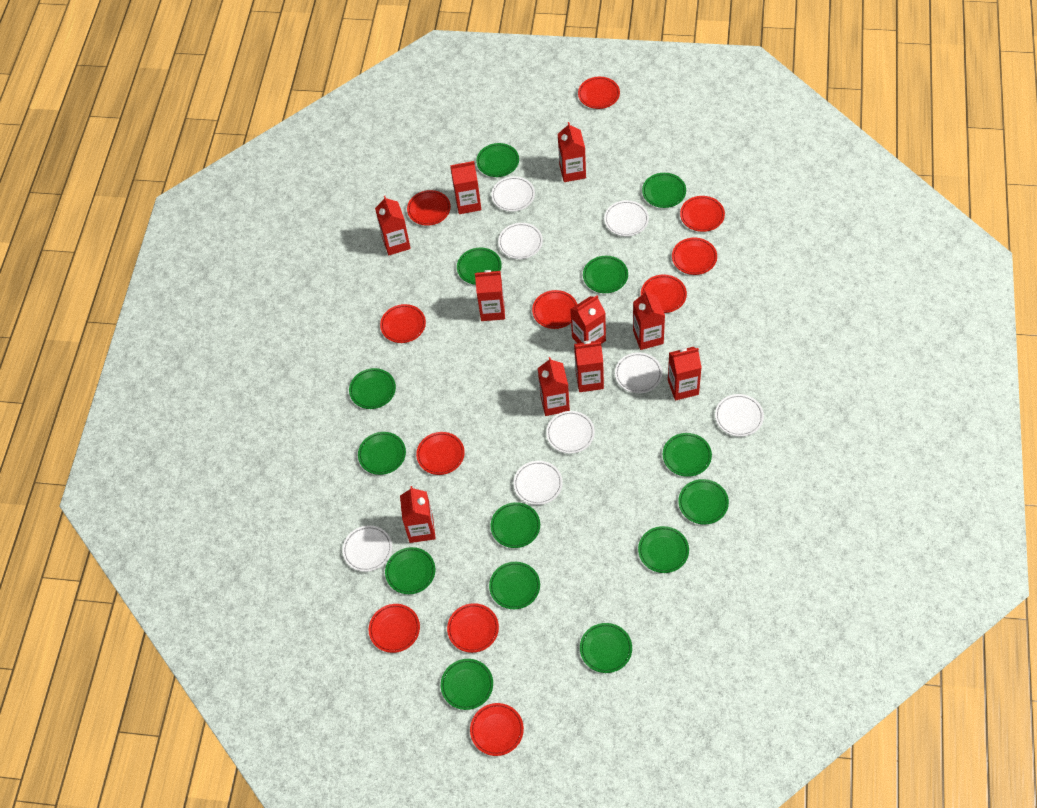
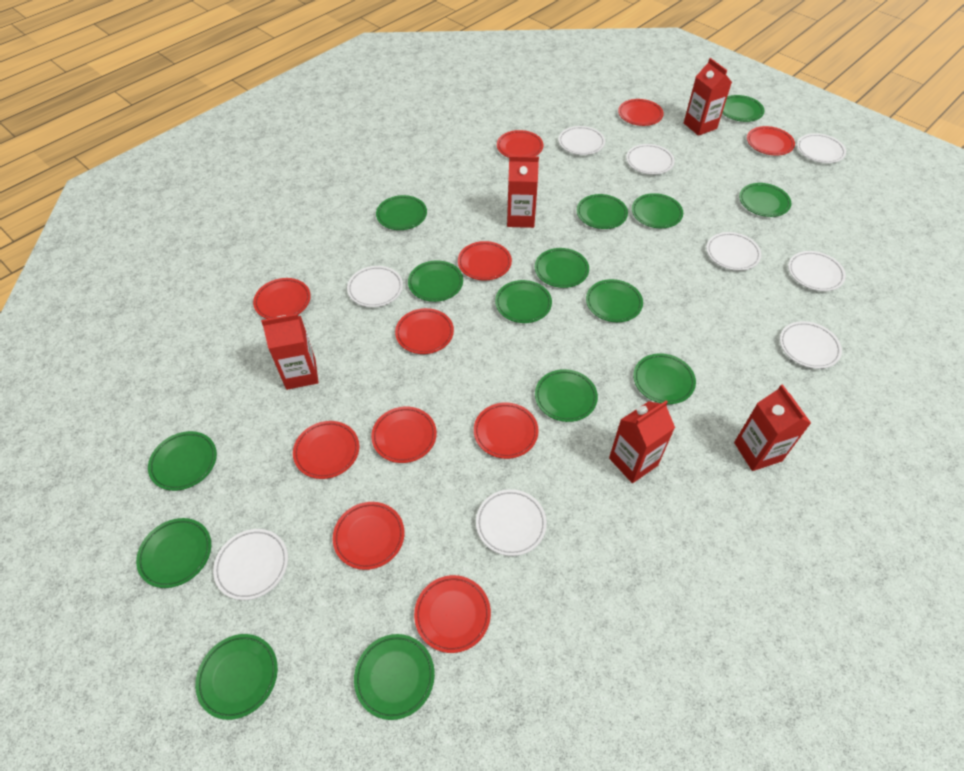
green plate: [349,368,396,409] [358,432,406,475] [385,547,435,594] [441,659,493,710] [457,248,502,285] [476,143,519,177] [489,562,540,609] [491,502,540,548] [580,623,632,673] [583,256,628,293] [638,526,689,573] [642,173,686,208] [663,433,712,477] [678,479,729,524] = 14 -> [136,518,211,588] [148,431,217,491] [195,634,278,720] [354,634,435,720] [376,195,427,230] [408,260,463,302] [495,280,552,323] [535,248,589,288] [535,369,598,422] [577,194,628,229] [586,279,643,322] [632,193,683,228] [633,353,696,404] [722,95,764,122] [739,183,791,217] = 15
red carton: [375,196,411,255] [400,486,436,543] [450,161,481,214] [475,270,505,321] [538,357,570,416] [558,122,586,182] [570,295,606,344] [574,340,604,392] [633,290,665,350] [668,347,702,401] = 10 -> [261,314,319,390] [507,156,539,228] [609,401,675,483] [684,58,732,136] [734,384,811,471] = 5
white plate: [342,526,392,572] [491,176,535,212] [498,223,543,259] [513,461,563,505] [546,411,595,454] [604,200,649,236] [615,352,662,393] [715,394,764,437] = 8 -> [213,529,288,600] [347,266,403,307] [476,489,547,556] [558,126,605,155] [626,144,675,175] [706,232,762,271] [780,321,842,369] [788,251,846,291] [797,133,846,163] = 9

